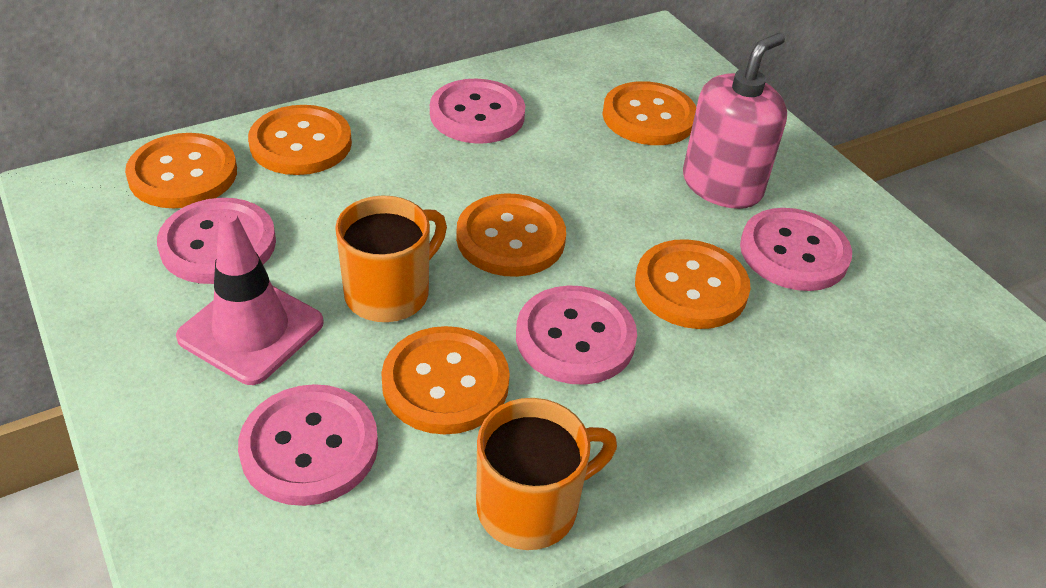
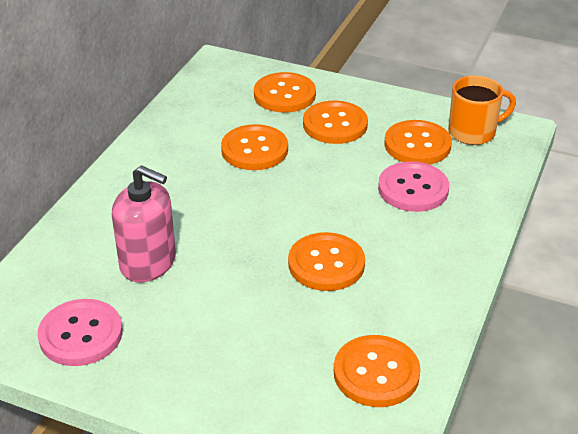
orange mug: [335,196,447,322] [476,398,617,550] = 2 -> [448,76,516,145] = 1
pink button: [157,198,276,284] [238,384,378,506] [430,79,525,144] [516,285,637,385] [740,208,852,291] = 5 -> [38,299,123,366] [378,161,449,212] = 2
pink traffic cone: [176,212,324,385] = 1 -> none = 0

